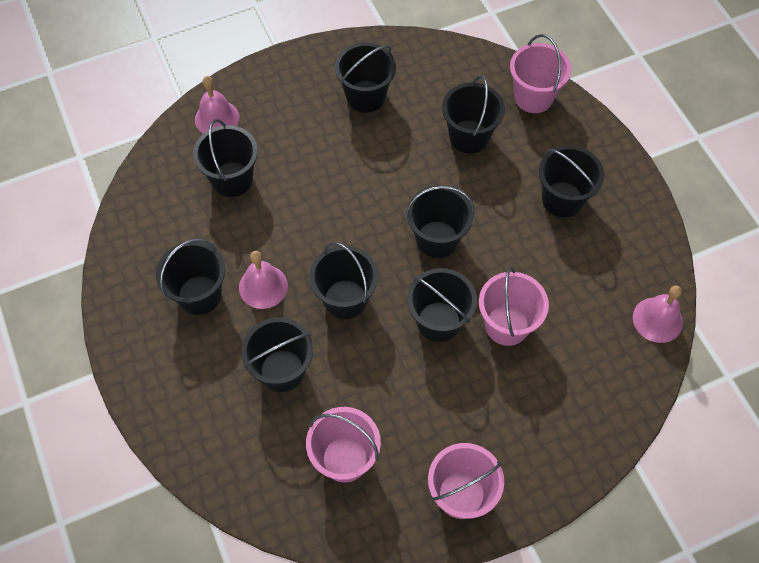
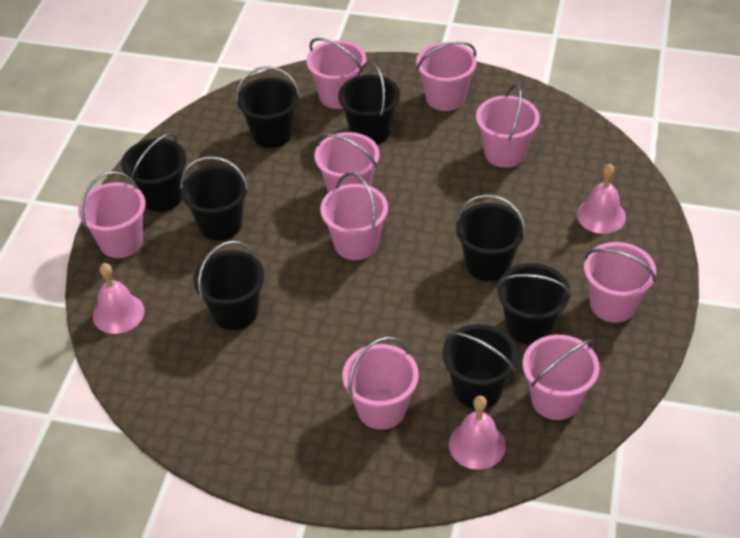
black bucket: [156,238,225,315] [193,119,258,197] [241,317,313,392] [309,242,378,319] [335,43,396,113] [406,185,475,258] [407,268,477,342] [442,75,505,154] [539,145,604,218] = 9 -> [121,133,187,212] [180,156,249,241] [193,241,265,330] [236,66,300,148] [338,62,400,144] [442,324,518,409] [456,194,526,281] [496,263,571,345] = 8
pink bucket: [306,407,381,483] [428,443,504,519] [479,267,549,346] [510,34,572,113] = 4 -> [78,171,146,258] [306,38,367,109] [315,132,379,193] [320,172,388,260] [342,337,419,430] [416,41,477,111] [476,84,540,168] [523,335,600,420] [584,242,656,323] = 9

